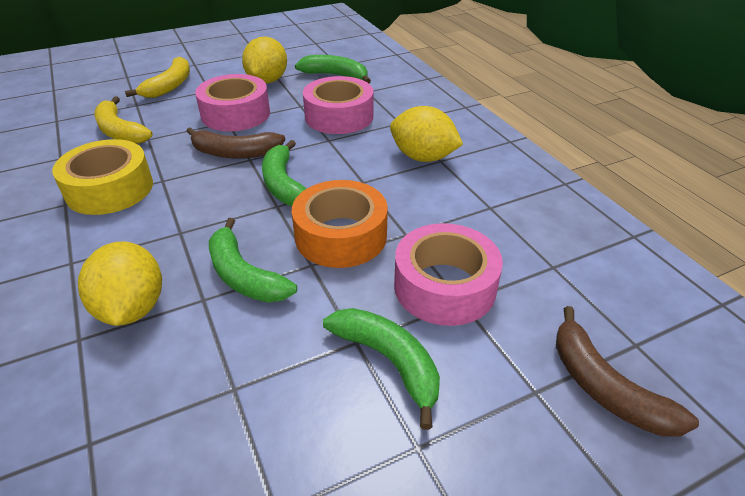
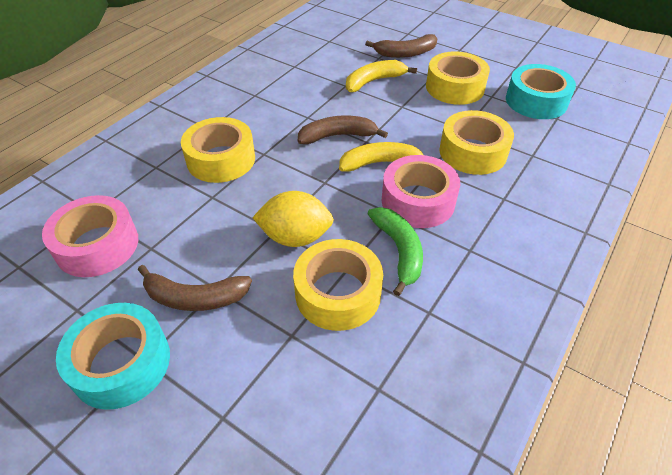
brown banana: [186,127,285,159] [556,306,699,436] = 2 -> [138,265,252,311] [298,115,388,144] [365,34,437,58] = 3
green banana: [209,218,297,303] [262,140,306,206] [295,55,371,84] [323,308,440,430] = 4 -> [368,207,423,296] = 1
orange tape: [292,180,388,268] = 1 -> none = 0
pink tape: [195,74,270,131] [303,76,373,134] [394,223,503,326] = 3 -> [42,195,138,277] [382,155,460,228] = 2
turquoise tape: none = 0 -> [56,303,170,410] [506,64,576,119] = 2
yellow lemon: [78,241,162,326] [242,37,287,84] [390,106,463,162] = 3 -> [252,191,334,247] = 1
yellow tape: [52,139,153,215] = 1 -> [181,117,255,183] [293,239,383,331] [426,51,490,105] [439,110,514,175] = 4

